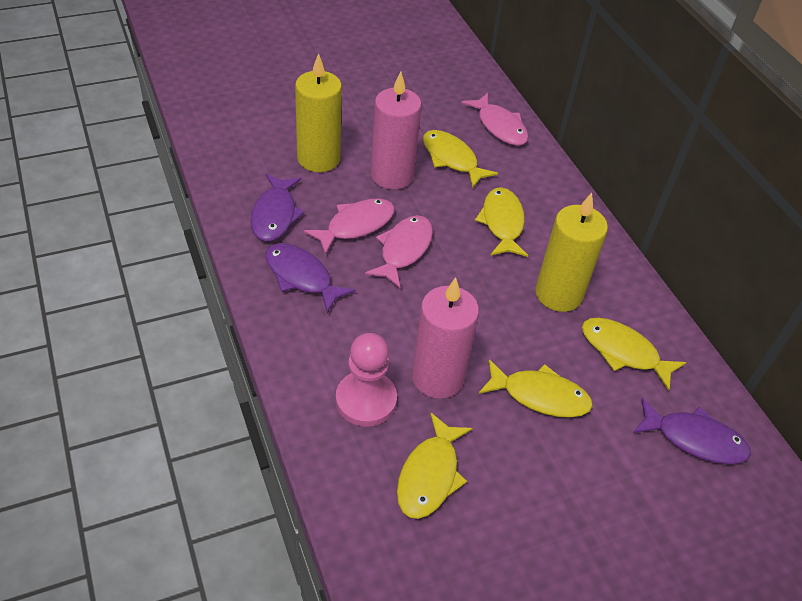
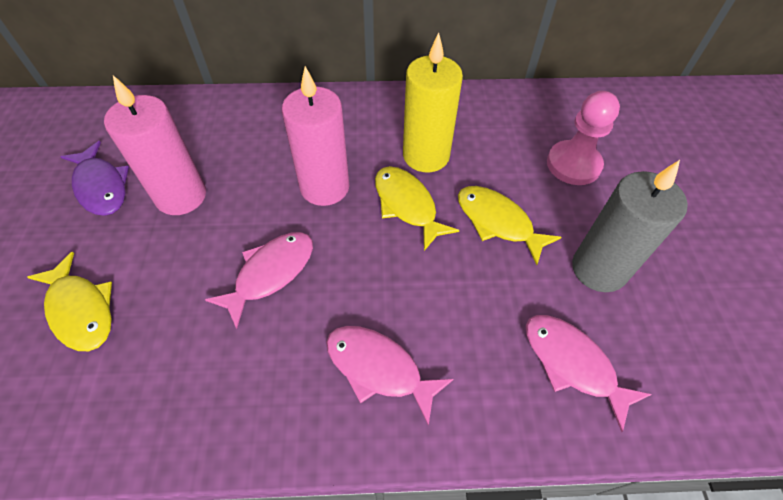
grey candle: none = 0 -> [572,160,688,292] = 1
purple fish: [250,174,305,241] [265,243,355,313] [633,398,751,464] = 3 -> [60,141,129,216] = 1
yellow candle: [295,53,342,172] [535,193,608,312] = 2 -> [403,32,463,172] = 1
yellow fish: [397,413,473,519] [423,130,498,188] [475,187,528,257] [479,359,593,418] [582,318,687,391] = 5 -> [27,252,112,351] [375,166,459,251] [458,186,561,265] = 3

